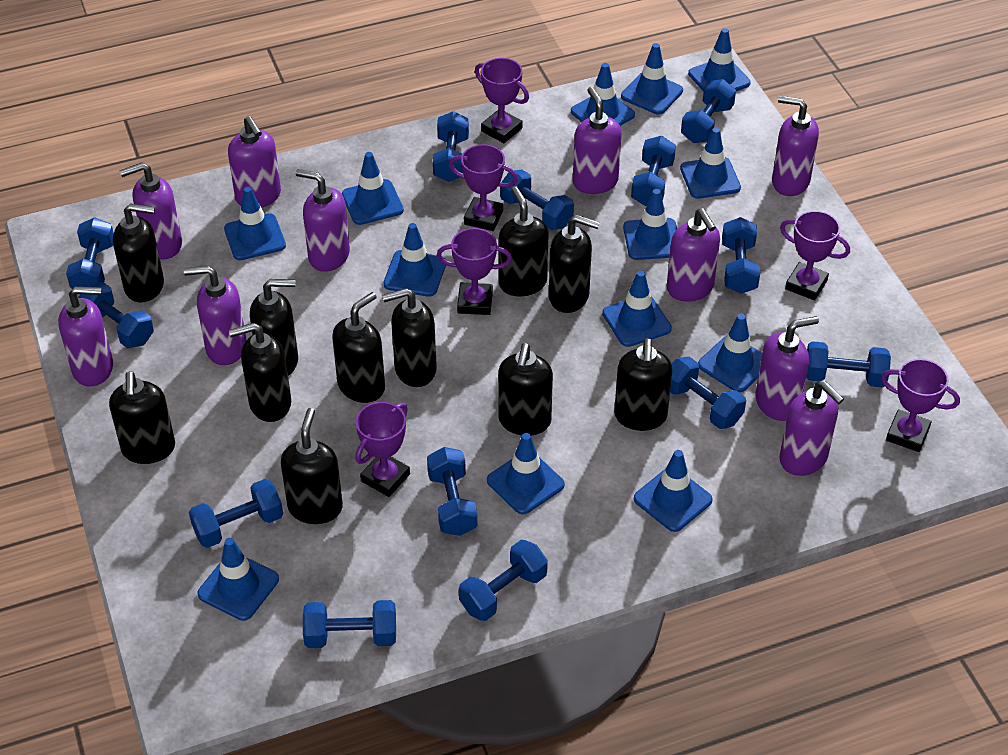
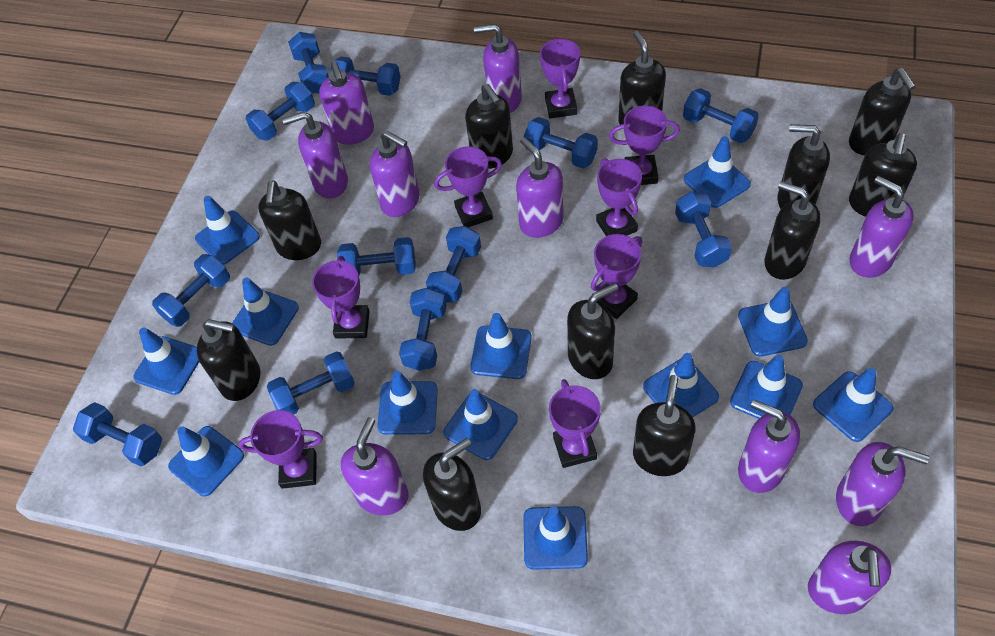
blue dumbbell: [66,218,114,289] [78,282,154,348] [189,479,283,548] [303,600,396,648] [427,447,478,536] [433,111,469,182] [459,540,548,621] [500,170,574,230] [631,136,676,206] [670,357,746,429] [681,79,736,143] [722,217,760,294] [806,341,891,388] = 13 -> [73,402,162,466] [152,254,230,327] [246,82,315,140] [267,351,355,415] [288,32,329,94] [330,56,400,96] [337,237,416,275] [399,287,446,371] [426,226,481,303] [524,117,598,168] [675,191,732,268] [683,88,759,143] = 12
purple trophy: [355,402,410,497] [437,228,512,315] [449,144,518,231] [475,58,529,143] [780,211,850,301] [881,359,960,452] = 6 -> [239,410,323,489] [312,256,370,339] [434,146,502,227] [540,38,580,119] [549,379,601,468] [591,234,643,319] [596,158,642,236] [609,106,680,185] = 8

